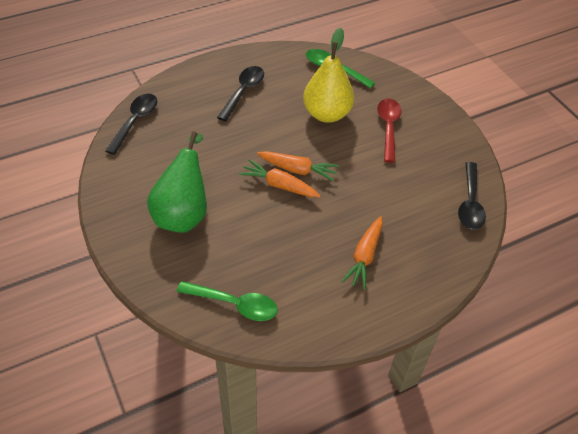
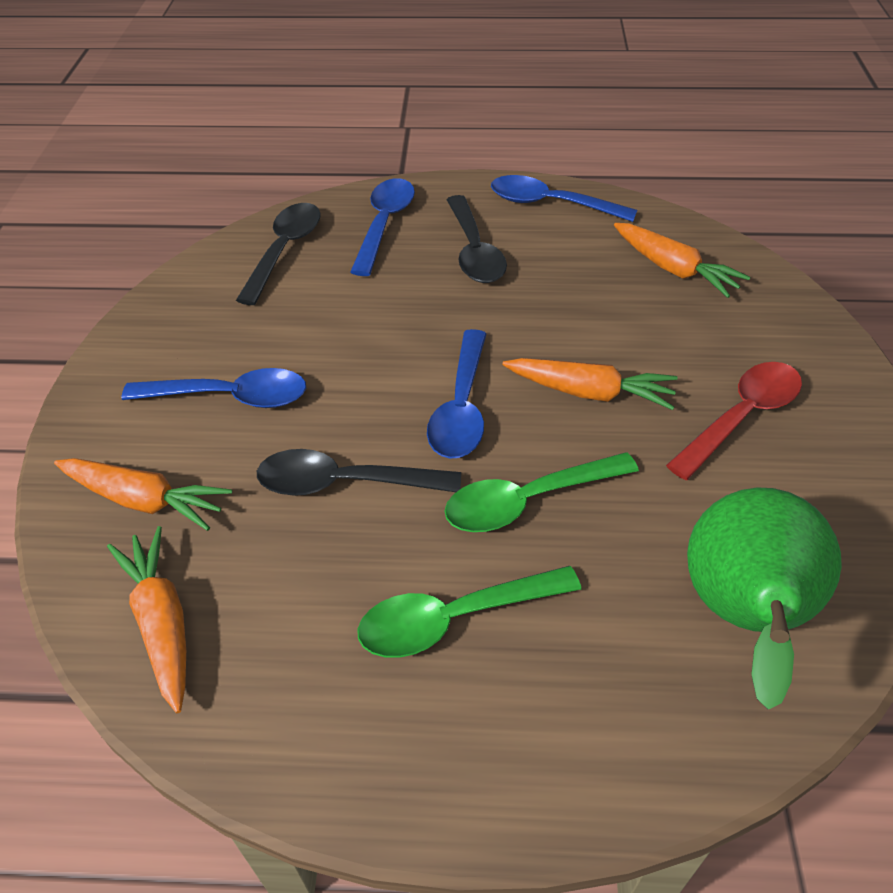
blue spoon: none = 0 -> [121,368,306,408] [350,178,415,276] [427,329,486,458] [491,175,637,222] = 4
orange carrot: [239,159,321,197] [257,151,339,181] [341,216,383,290] = 3 -> [54,458,232,531] [107,526,186,713] [502,358,678,410] [614,223,751,298] = 4
yellow pear: [303,28,354,123] = 1 -> none = 0

